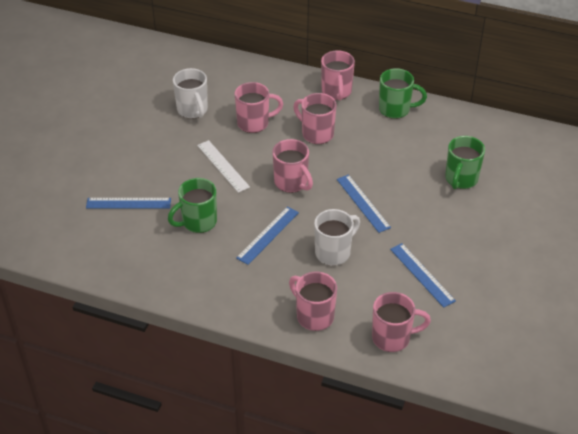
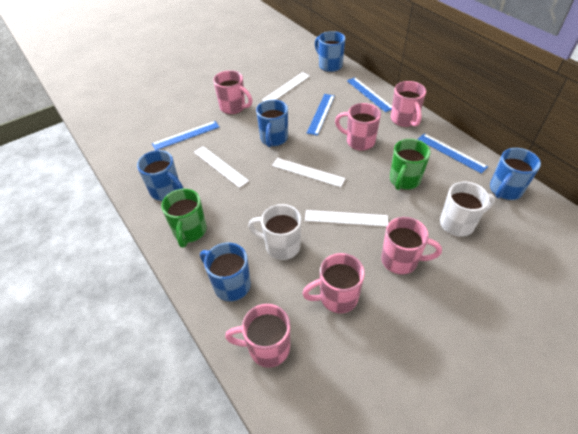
blue mug: none = 0 -> [137,150,184,201] [200,243,251,301] [256,100,288,147] [315,31,345,72] [490,148,541,200] = 5
green mug: [168,178,217,233] [379,68,427,119] [445,136,485,189] = 3 -> [161,189,207,248] [390,139,431,190] = 2
white ruler: [197,140,250,193] = 1 -> [194,146,249,188] [262,72,310,101] [272,158,345,187] [305,210,388,227] = 4

